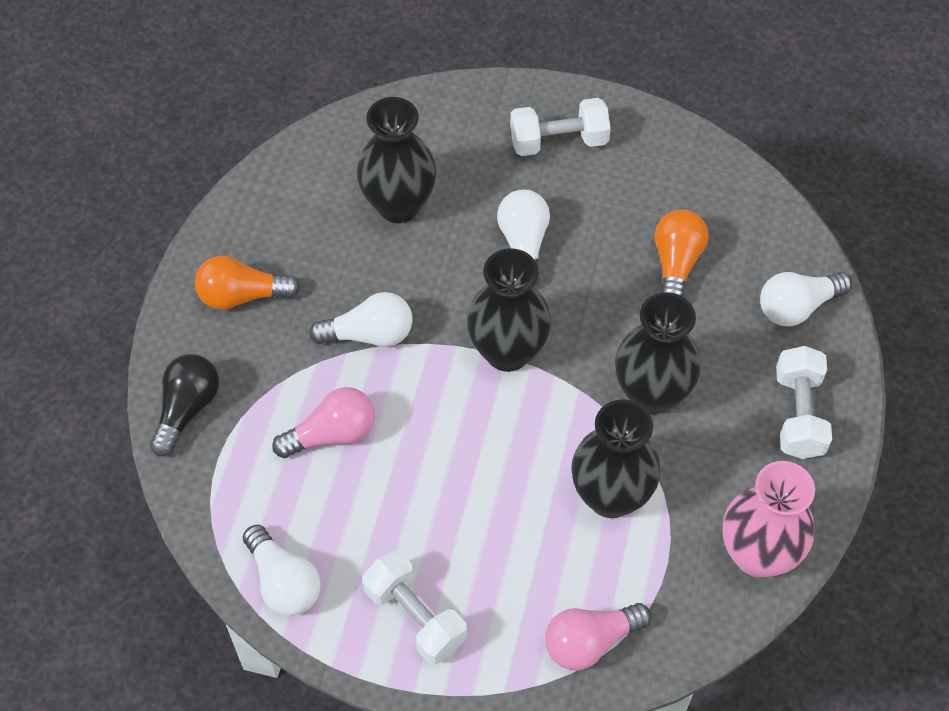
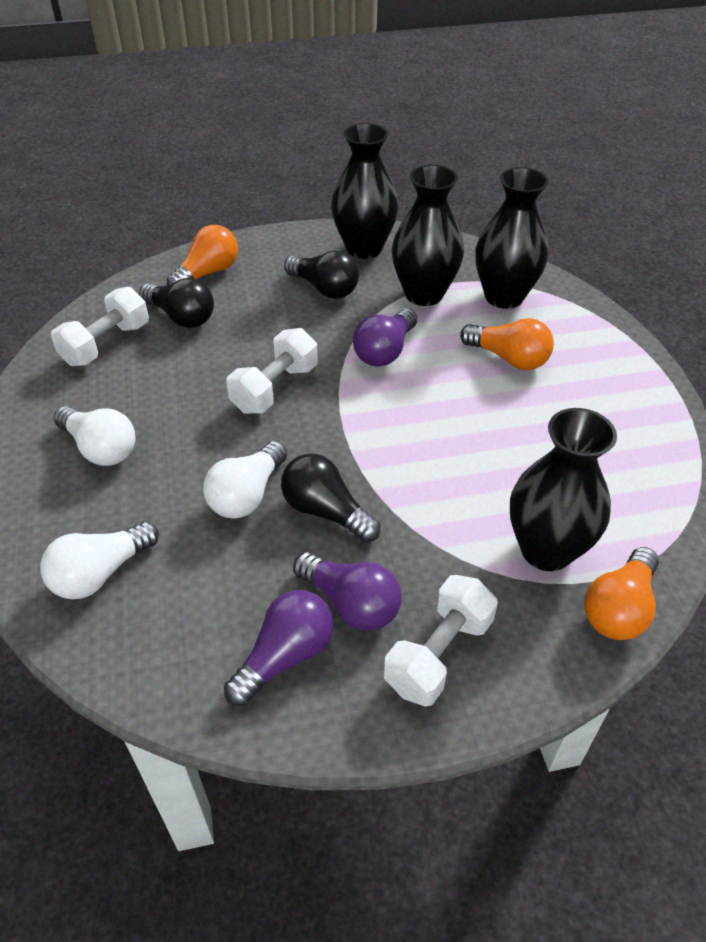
black light bulb: [150,354,219,456] = 1 -> [139,278,214,328] [281,454,381,543] [284,250,359,299] = 3
orange light bulb: [195,256,300,310] [655,210,708,297] = 2 -> [167,225,238,285] [460,318,554,370] [584,547,659,640] = 3
pink light bulb: [272,387,375,458] [545,603,651,670] = 2 -> none = 0
pink vase: [723,461,815,578] = 1 -> none = 0
purple light bulb: none = 0 -> [224,590,334,706] [293,552,402,631] [353,309,417,366] = 3
white light bulb: [243,524,321,616] [309,292,413,347] [497,190,550,286] [760,272,852,327] = 4 -> [40,521,159,599] [54,406,135,466] [203,441,287,518] = 3

